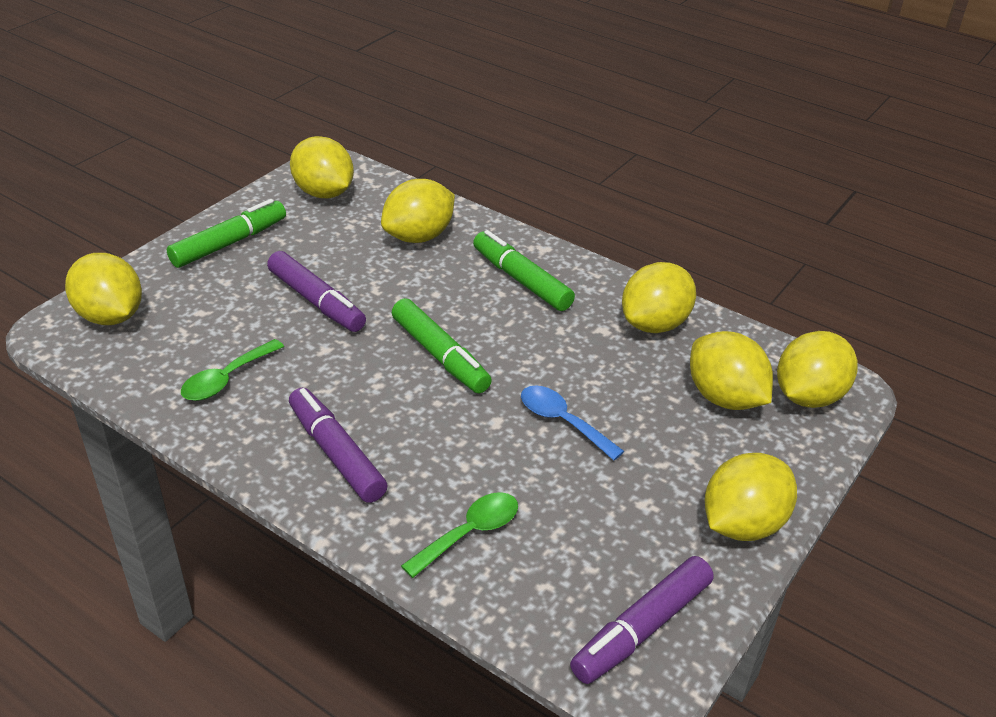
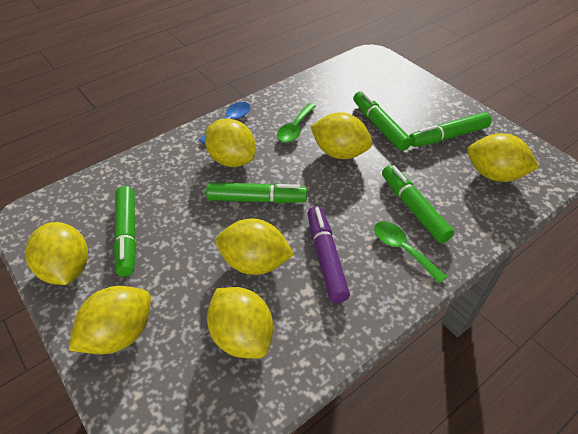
green marker: [167,199,286,268] [392,298,492,394] [473,230,575,311] = 3 -> [114,186,136,277] [206,182,307,203] [353,91,412,151] [382,165,454,243] [409,112,492,147] = 5
purple marker: [267,251,366,332] [289,388,388,503] [570,556,714,684] = 3 -> [308,206,350,303] = 1

